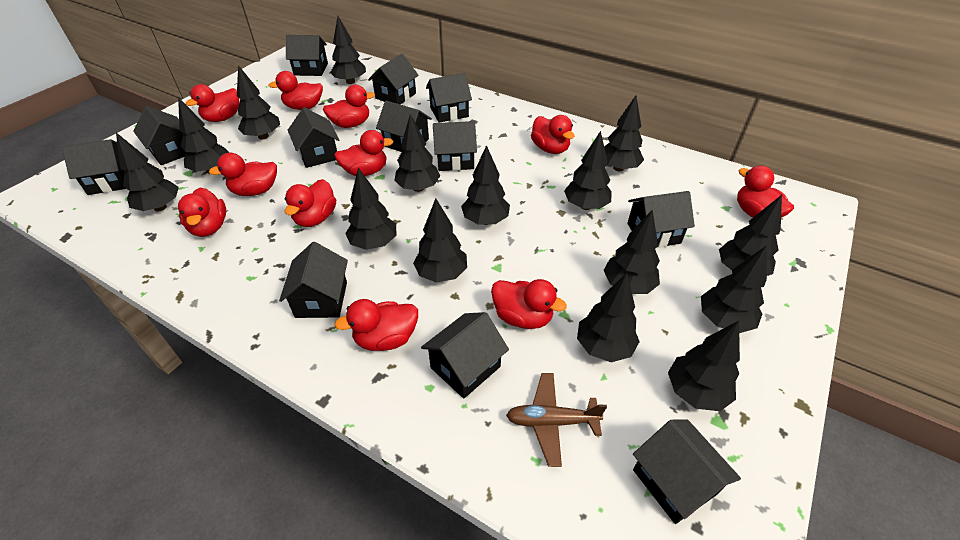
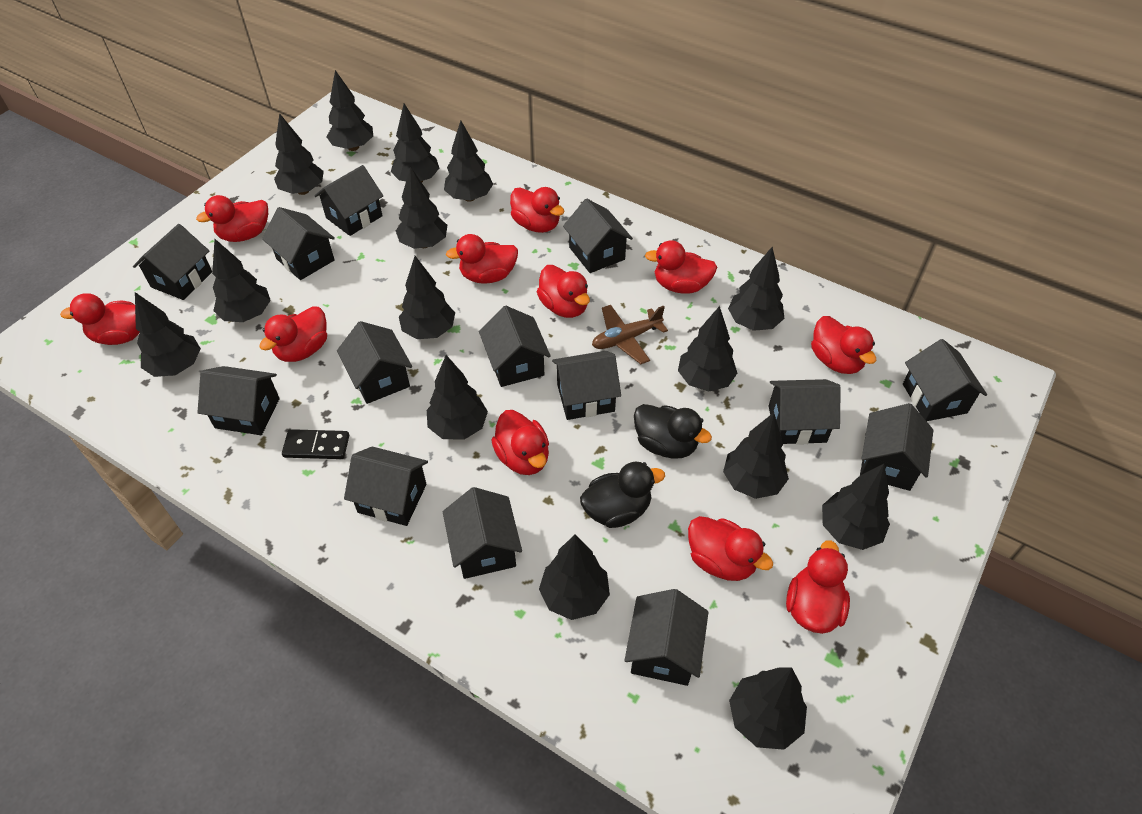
black domino: none = 0 -> [282,429,349,459] = 1
black duck: none = 0 -> [580,462,665,528] [634,404,712,459] = 2
black house: [62,139,127,195] [133,106,186,165] [279,242,348,318] [286,35,328,76] [288,107,339,168] [368,54,419,105] [376,101,432,152] [421,312,509,398] [426,73,472,123] [433,121,477,171] [627,191,695,248] [633,419,741,524] = 12 -> [133,224,212,300] [197,366,280,435] [262,207,335,280] [314,165,383,236] [337,321,412,404] [344,446,428,526] [443,487,522,579] [479,306,551,387] [552,351,621,420] [563,199,633,273] [624,589,709,686] [769,379,841,445] [860,403,933,491] [903,339,987,421] = 14

